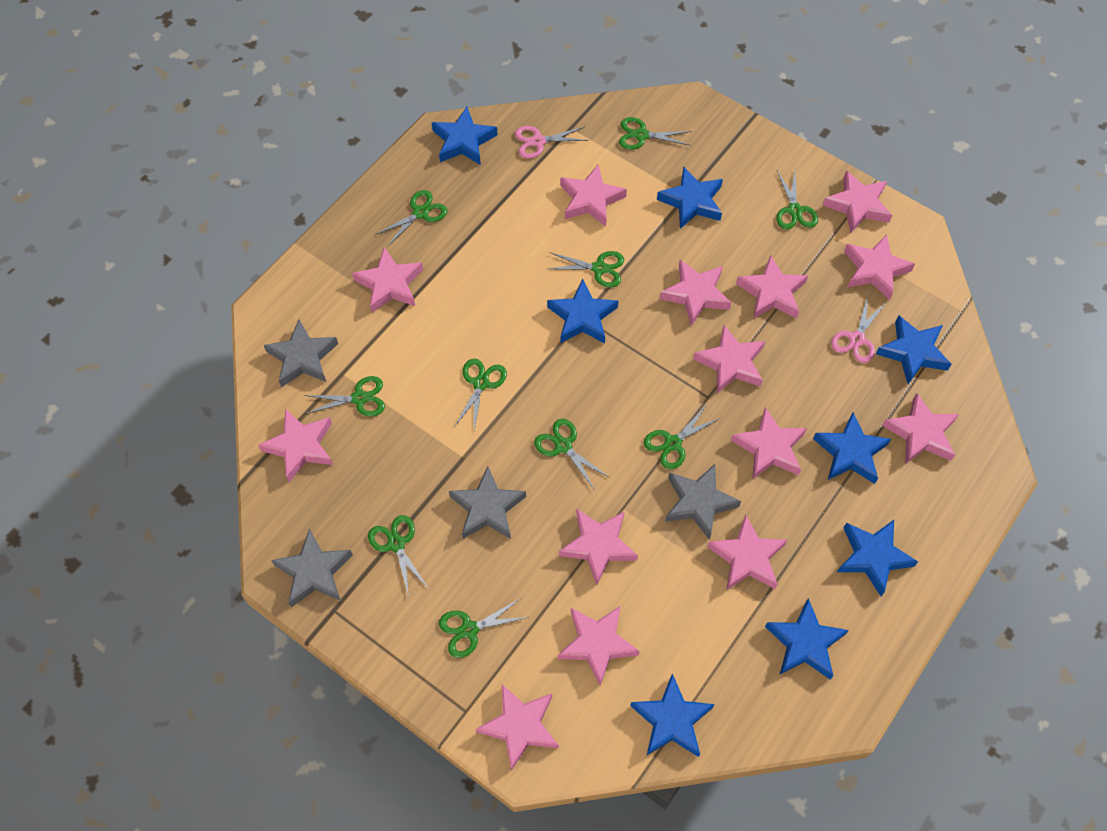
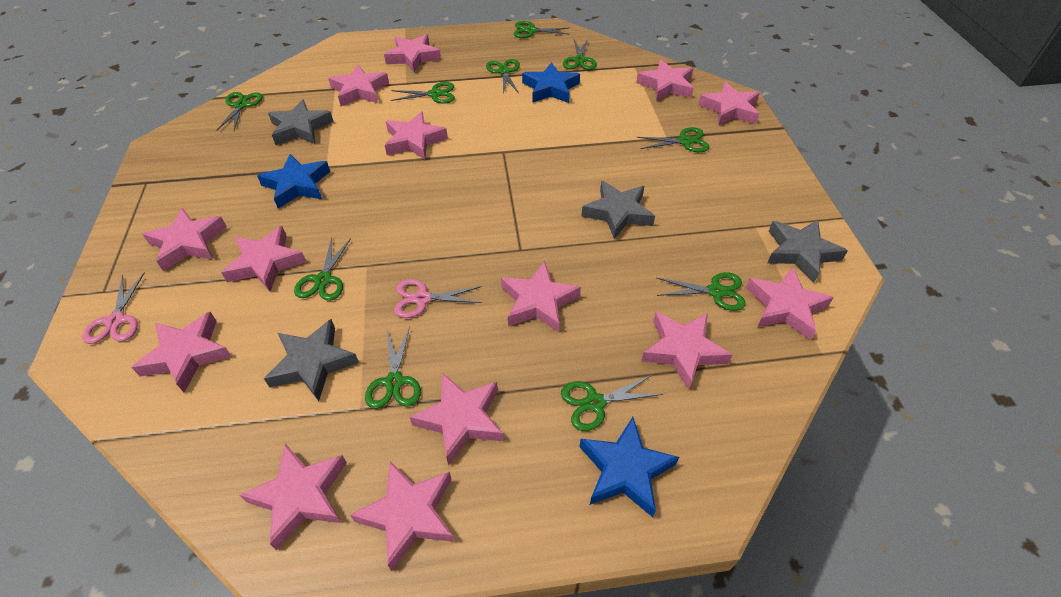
blue star: [432,107,498,165] [547,279,618,344] [630,673,715,757] [657,166,723,229] [765,598,849,679] [813,412,891,484] [837,520,918,596] [876,315,952,384] = 8 -> [257,154,330,209] [522,62,580,103] [579,417,679,517] = 3

